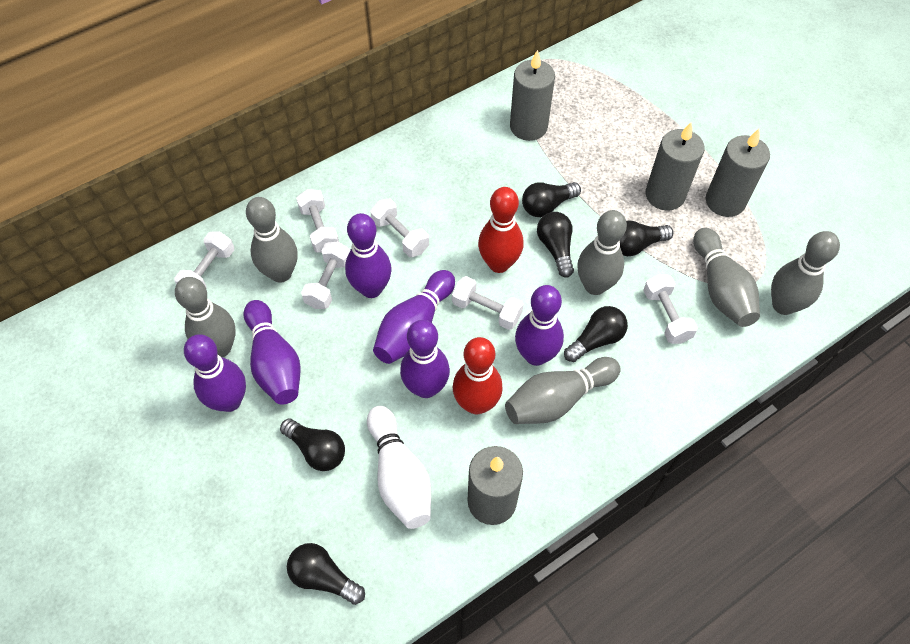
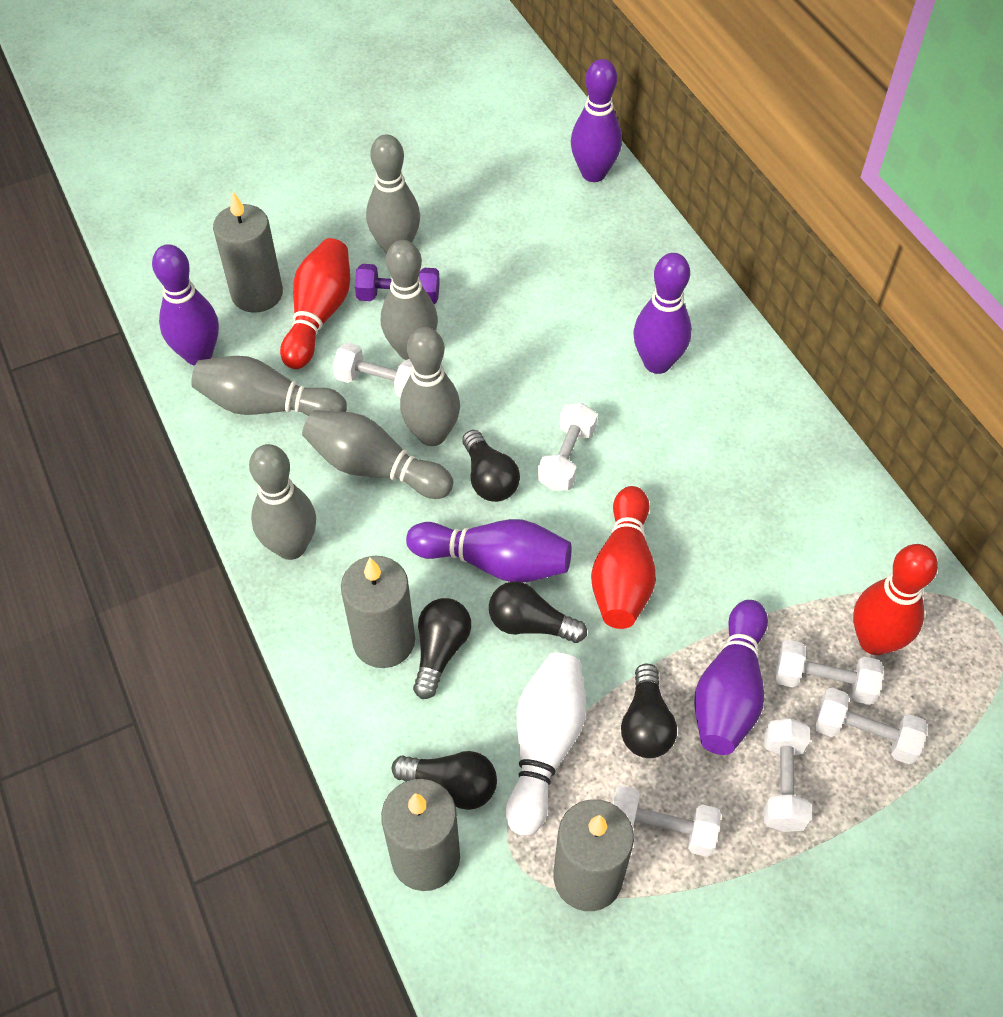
black light bulb: [280,419,345,471] [287,543,365,605] [522,182,581,217] [537,212,574,277] [564,306,628,362] [620,220,674,256] = 6 -> [392,751,497,810] [413,598,471,699] [462,430,520,502] [489,581,587,643] [621,664,677,758] = 5
purple bowling pin: [184,334,246,412] [243,300,301,404] [345,213,392,298] [373,270,455,364] [400,320,450,398] [515,285,564,366] = 6 -> [152,244,219,365] [406,519,572,583] [571,59,622,182] [633,253,692,374] [694,600,768,755] = 5
purple dumbbell: none = 0 -> [355,264,440,304] = 1
red bowling pin: [453,337,503,415] [478,187,523,273] = 2 -> [280,238,350,369] [591,486,656,629] [853,544,938,655] = 3

